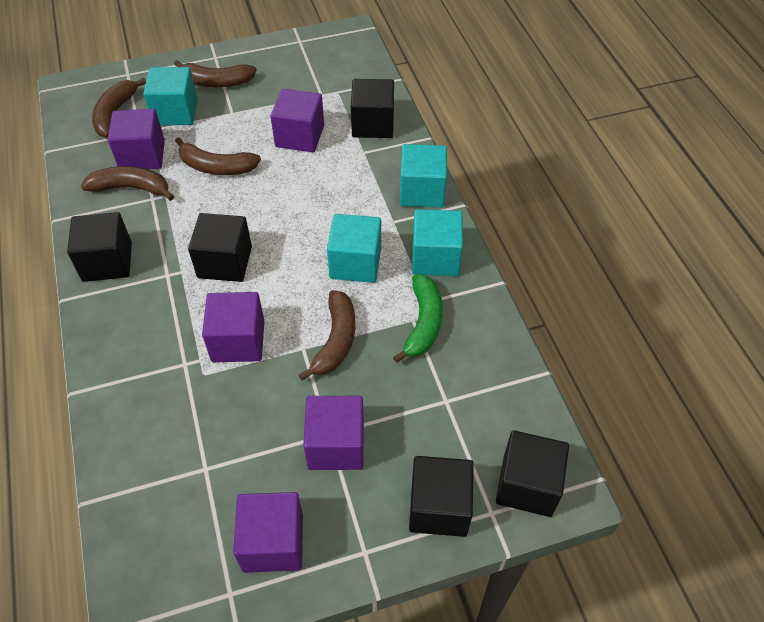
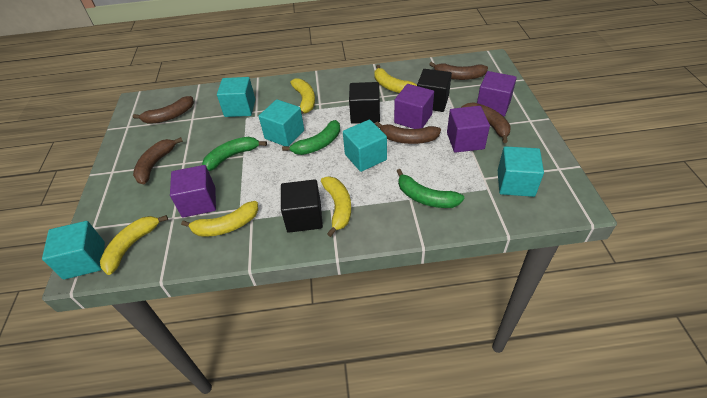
black cube: [67,212,132,282] [188,213,252,282] [351,79,394,138] [409,456,474,537] [496,430,569,517] = 5 -> [281,179,323,233] [349,82,380,124] [417,69,452,112] = 3
green banana: [393,274,443,363] = 1 -> [202,137,267,171] [282,120,340,155] [396,169,464,208] = 3
purple cube: [108,109,165,169] [202,292,264,362] [233,492,303,573] [271,89,324,152] [303,396,364,470] = 5 -> [170,165,216,218] [394,84,434,129] [447,106,490,153] [477,71,517,117] = 4
turquoise cube: [143,67,198,125] [327,214,381,283] [400,144,447,208] [412,209,463,276] = 4 -> [42,221,105,280] [217,77,255,117] [259,99,304,146] [343,120,387,172] [498,146,544,197] = 5
yellow banana: none = 0 -> [100,215,168,275] [181,201,258,237] [290,79,315,114] [321,177,351,237] [374,65,417,93] = 5

